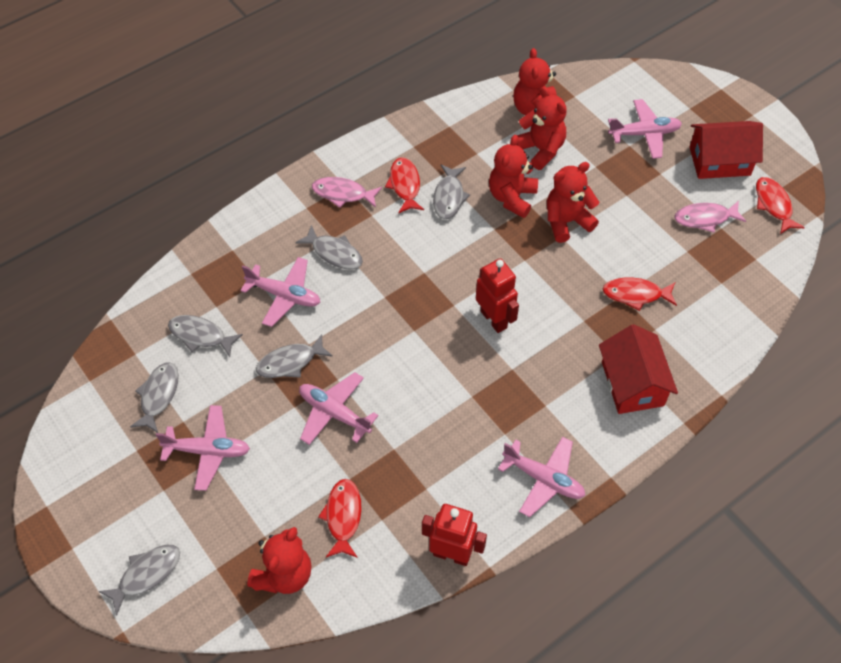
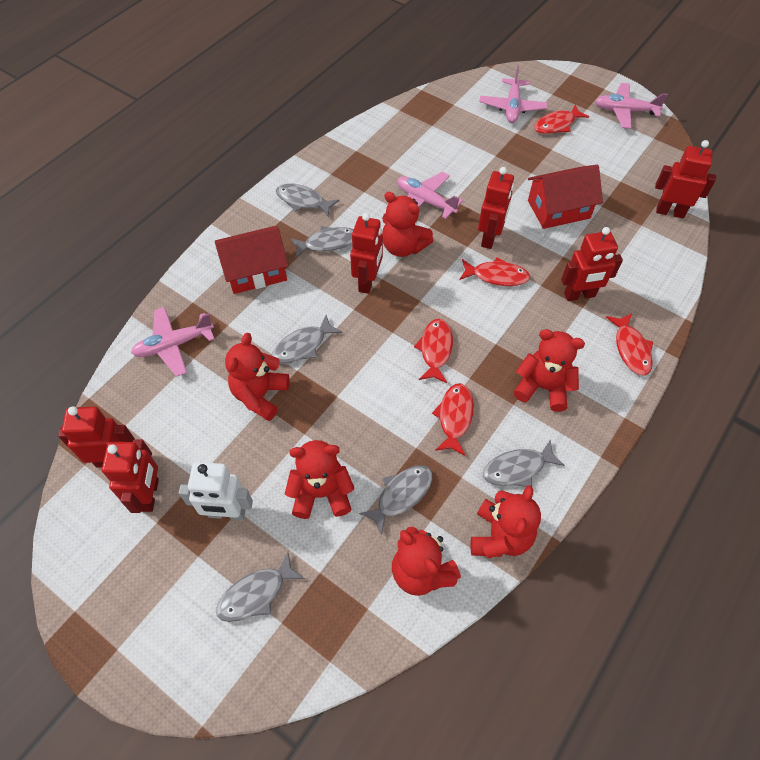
pink fish: [312,177,382,208] [675,201,746,233] = 2 -> none = 0
pink plane: [156,405,250,491] [240,257,320,327] [299,372,379,445] [498,436,585,517] [608,99,682,159] = 5 -> [131,307,215,377] [397,172,463,219] [479,66,548,123] [595,83,668,129] = 4
red fish: [318,479,362,558] [385,157,424,214] [603,278,677,311] [756,177,805,234] = 4 -> [414,319,453,383] [432,383,474,456] [460,257,530,286] [534,105,589,134] [606,313,653,376] = 5
red robot: [422,504,487,566] [476,258,519,333] = 2 -> [58,406,135,468] [102,439,159,513] [350,213,383,294] [478,167,514,249] [561,227,623,301] [655,140,716,218] = 6
red teddy bear: [247,527,312,594] [489,135,538,218] [513,48,557,115] [517,86,567,170] [547,162,599,243] = 5 -> [225,333,289,421] [285,440,354,519] [382,192,434,257] [392,527,461,596] [470,485,541,558] [514,329,585,412] = 6
white robot: none = 0 -> [179,462,253,520] = 1

